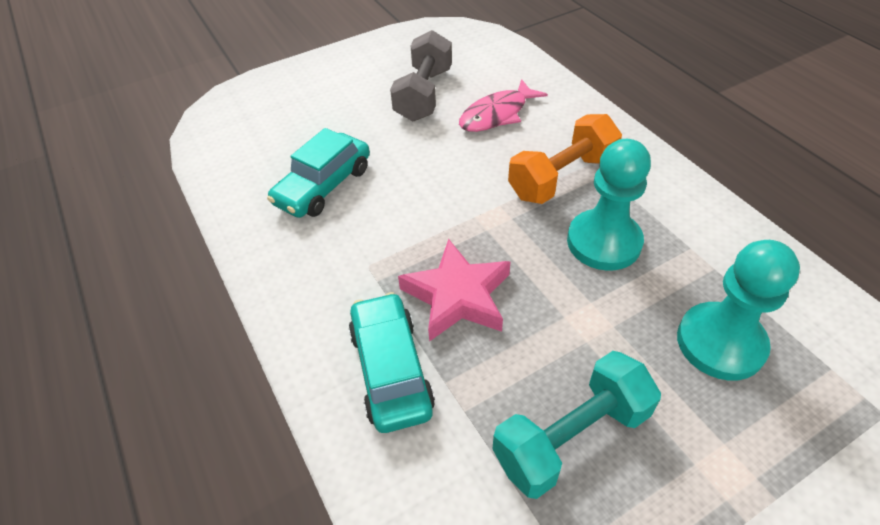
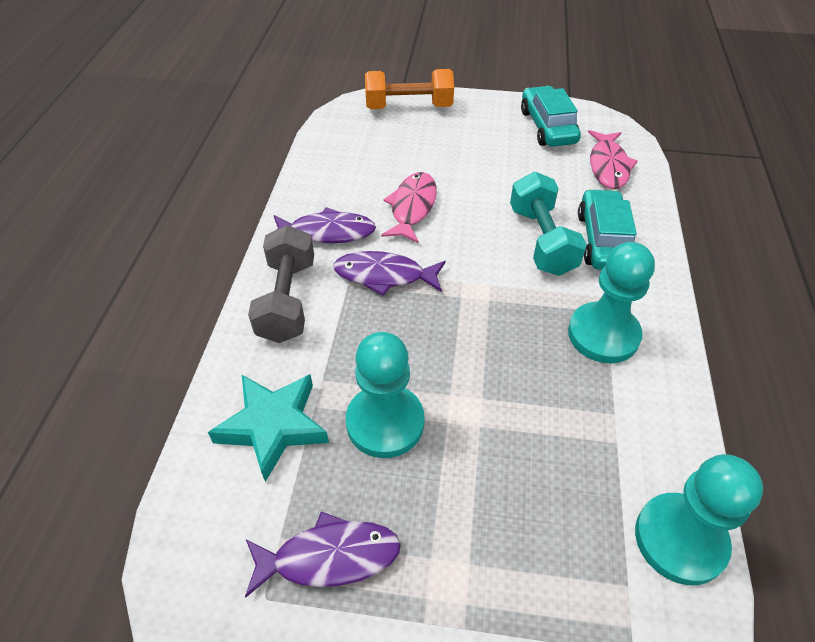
pink fish: [459,79,548,132] = 1 -> [381,172,437,243] [588,130,638,189] = 2
pink star: [398,239,511,342] = 1 -> none = 0
purple fish: none = 0 -> [245,512,401,598] [274,207,376,243] [333,251,446,296] = 3
turquoise pawn: [567,139,651,271] [677,240,800,381] = 2 -> [346,332,425,458] [568,242,655,363] [635,454,763,585] = 3
turquoise star: none = 0 -> [208,374,329,482] = 1

